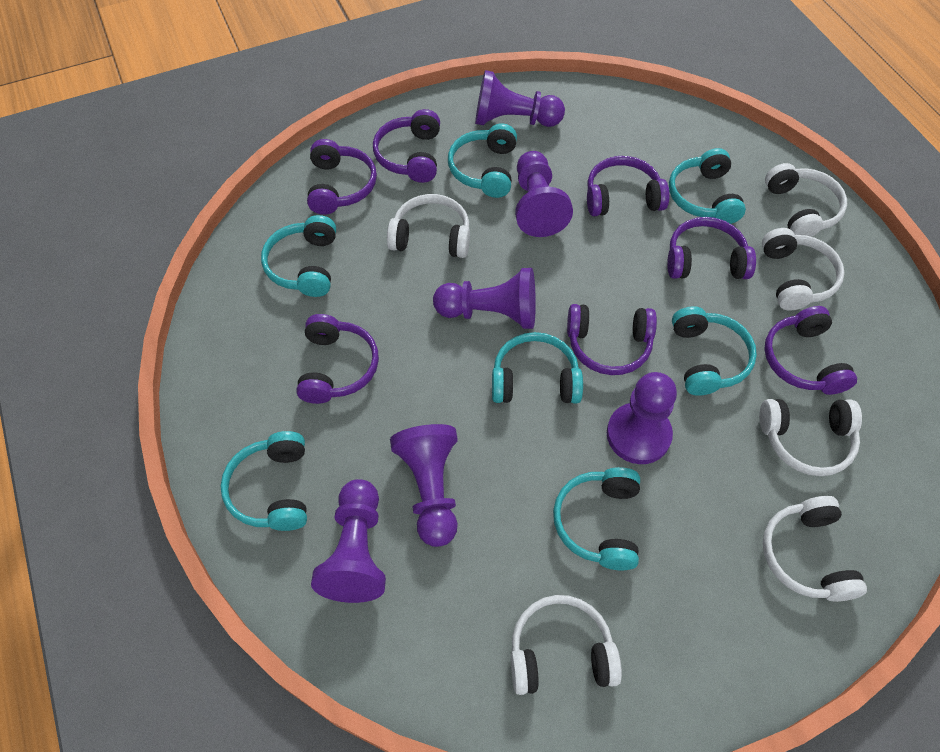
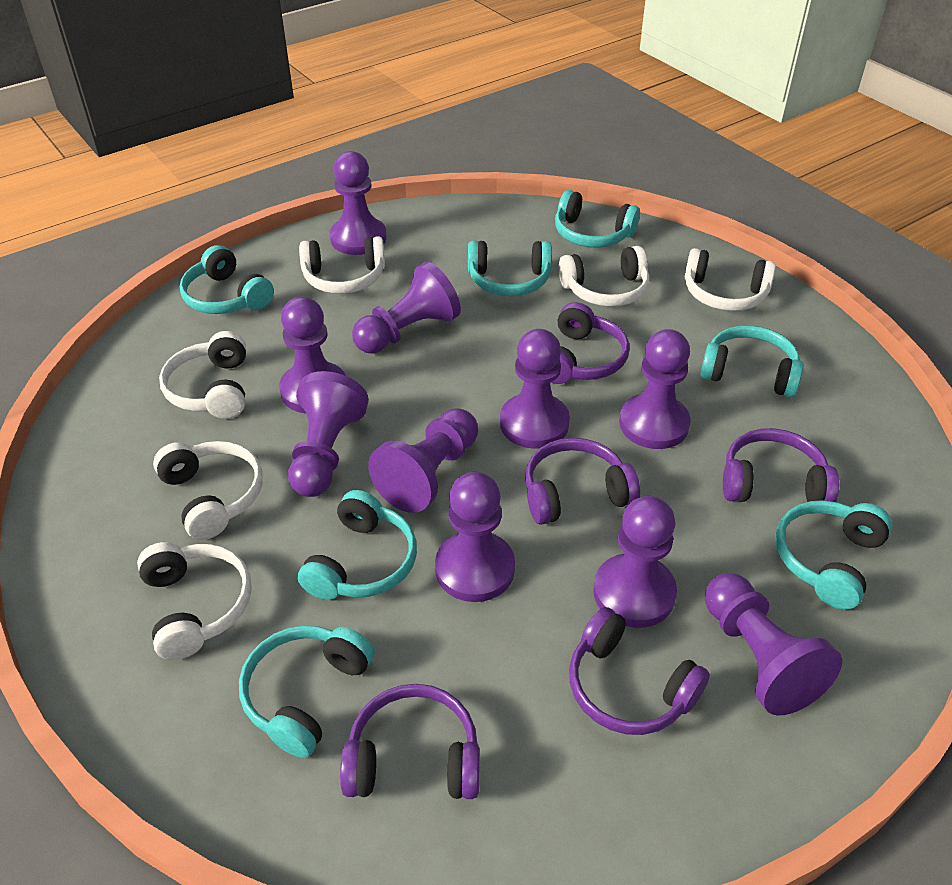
purple headphones: [296,314,379,404] [307,139,377,215] [373,109,440,183] [567,304,657,375] [587,156,670,216] [667,217,756,279] [764,306,857,395] = 7 -> [340,684,480,799] [525,438,640,525] [551,302,630,384] [569,607,710,735] [723,428,839,502] = 5
purple pawn: [311,479,386,603] [390,424,458,547] [433,268,536,329] [475,70,565,127] [515,151,573,237] [607,372,677,464] = 6 -> [279,297,346,413] [288,371,369,497] [330,151,387,255] [352,262,461,354] [368,408,478,513] [435,472,515,602] [500,329,570,449] [593,496,677,628] [619,329,691,449] [705,573,842,716] = 10

